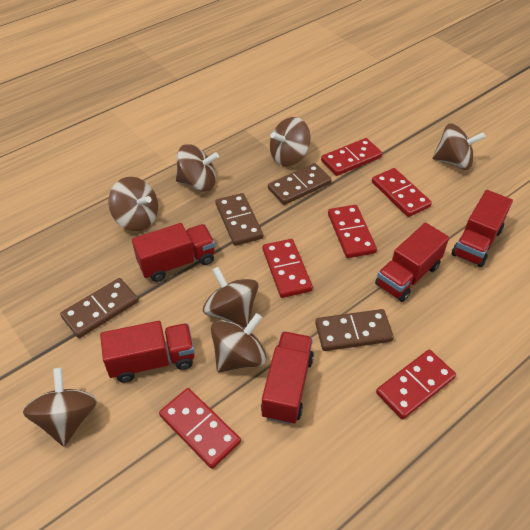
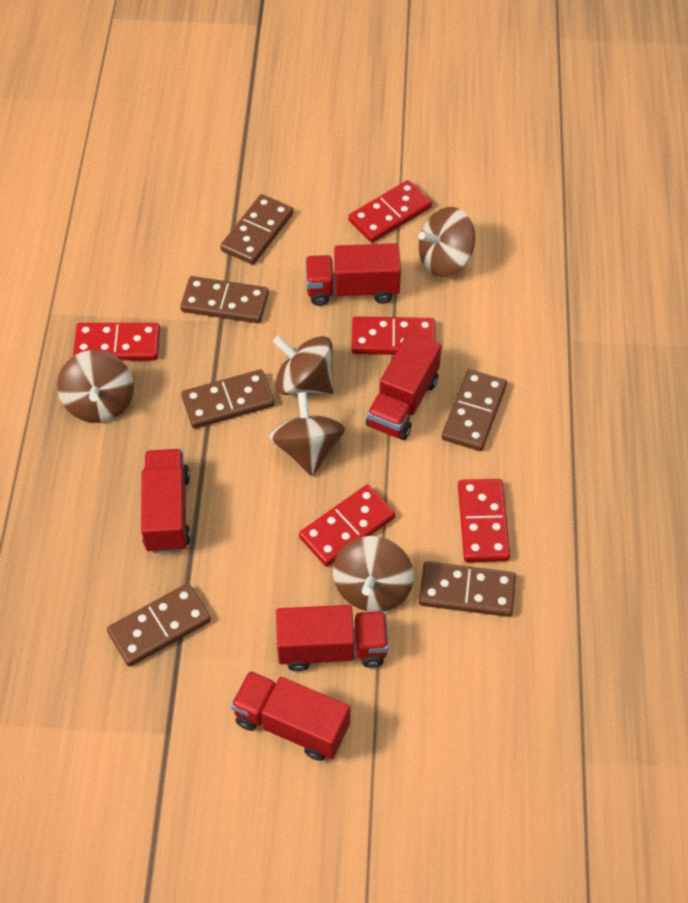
brown domino: [60,278,139,338] [215,193,263,246] [268,163,332,205] [315,309,394,351] = 4 -> [107,583,211,667] [180,276,269,323] [181,370,275,428] [220,194,294,265] [419,561,516,617] [442,369,507,451] = 6
brown spinning top: [23,368,97,446] [108,177,158,231] [176,144,219,192] [203,267,259,328] [211,313,267,373] [270,117,310,166] [432,123,486,170] = 7 -> [57,350,134,423] [269,392,345,476] [273,336,334,395] [333,536,414,612] [419,207,475,277] = 5
red domino: [159,388,241,469] [263,239,313,298] [321,138,382,176] [328,205,377,258] [372,168,432,217] [376,350,456,419] = 6 -> [73,323,160,361] [299,484,395,567] [348,180,432,243] [351,316,436,355] [458,479,510,562] = 5

